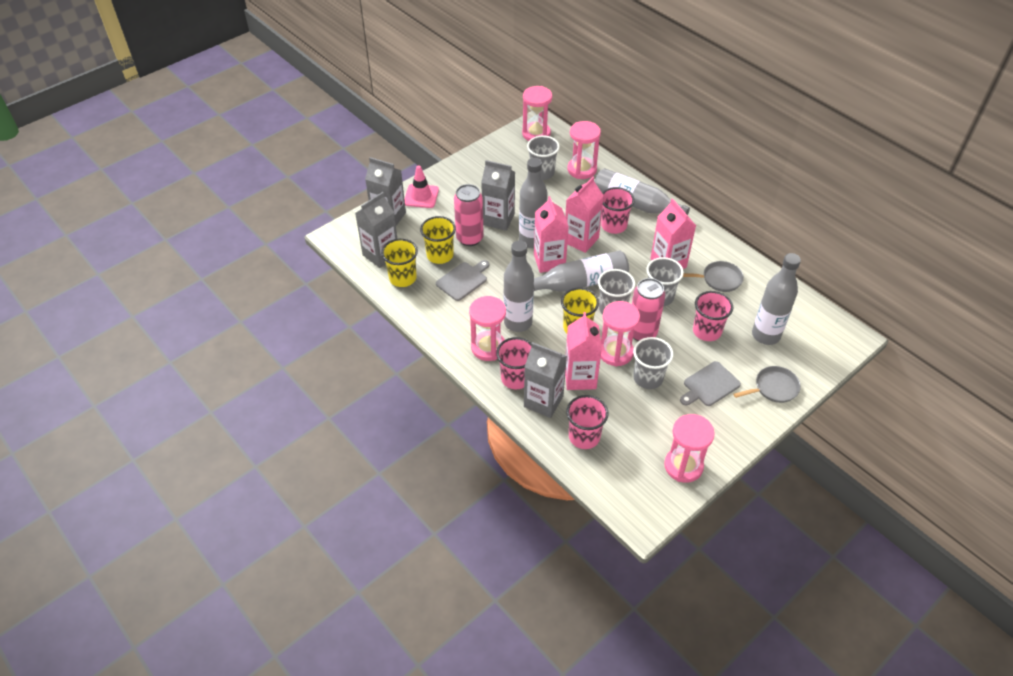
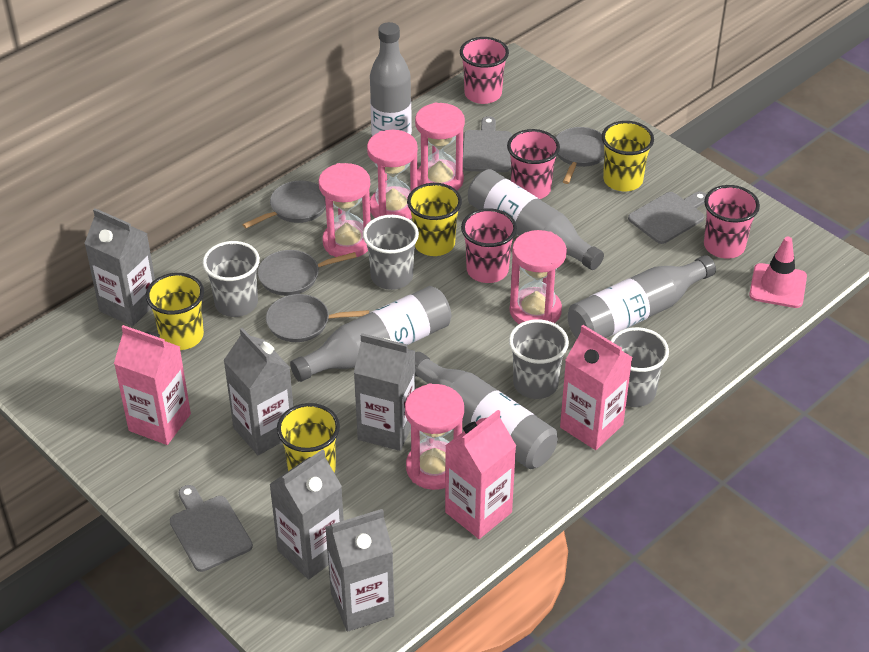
grey carton: [355,192,397,268] [365,157,406,226] [481,160,515,231] [524,342,567,418] = 4 -> [84,208,155,326] [223,328,293,455] [269,449,344,579] [325,509,395,632] [354,333,415,451] = 5
grey cutting board: [436,260,489,301] [680,361,741,406] = 2 -> [170,485,253,572] [463,116,512,172] [628,191,707,244] = 3
grey pan: [683,261,744,292] [733,366,801,403] = 2 -> [242,180,326,228] [257,250,356,296] [266,294,369,342] [556,127,604,184] = 4
pink can: [454,184,484,246] [632,278,665,341] = 2 -> none = 0
pink carton: [534,196,569,273] [565,177,604,253] [565,312,602,390] [650,199,696,269] = 4 -> [114,325,191,445] [445,410,516,539] [560,325,633,450] = 3
yellow cup: [381,239,418,287] [420,216,456,264] [561,288,599,333] = 3 -> [146,273,204,350] [277,403,340,472] [407,183,462,256] [602,121,654,191] = 4

